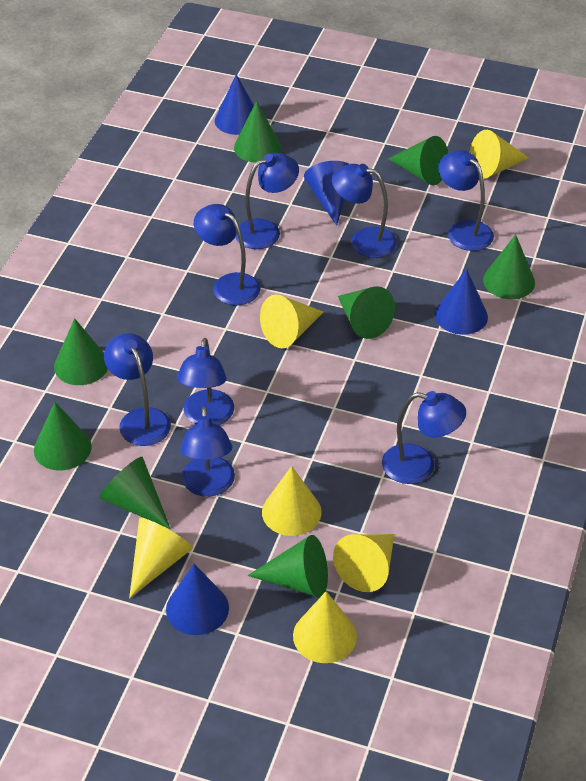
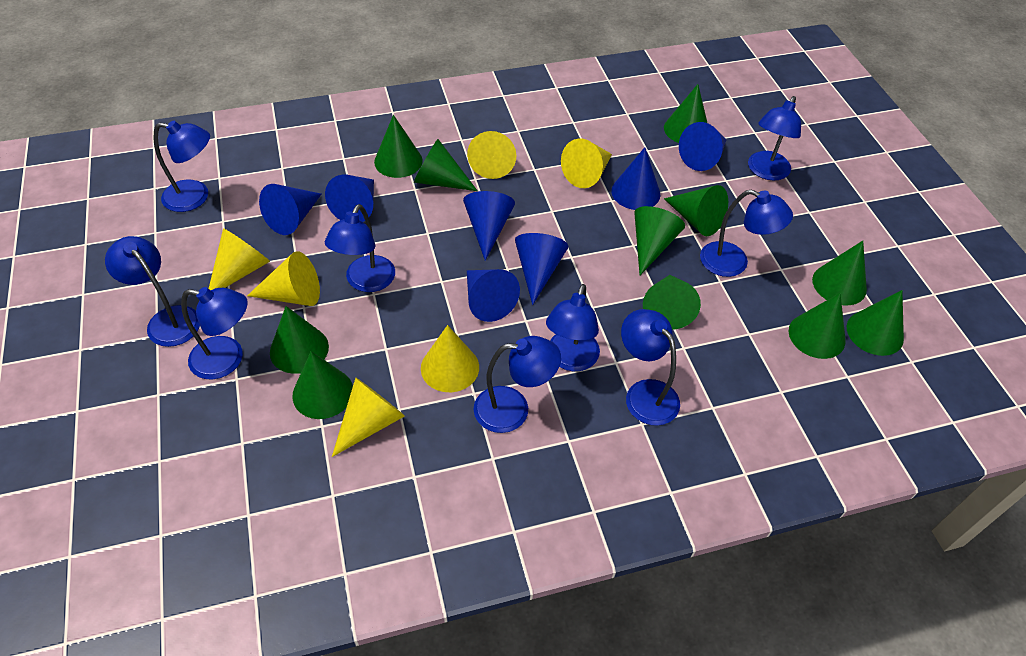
blue cone: [166,564,229,635] [215,74,254,135] [304,161,348,226] [435,269,488,335] = 4 -> [259,184,322,235] [325,175,374,222] [463,191,515,261] [467,269,520,322] [515,233,568,305] [611,147,660,210] [679,122,726,171] = 7
blue lamp: [104,333,171,446] [177,338,234,425] [180,406,235,497] [194,204,261,305] [235,153,299,249] [332,164,397,258] [382,391,466,484] [438,150,494,251] = 8 -> [105,236,200,347] [153,121,210,212] [181,287,248,379] [325,204,395,292] [474,336,561,433] [546,284,600,371] [621,309,680,426] [700,189,793,277] [748,96,801,181] = 9
green cone: [34,402,92,470] [54,318,108,385] [99,457,171,529] [234,101,281,163] [247,535,328,598] [338,286,395,339] [388,136,448,185] [483,234,535,299] = 8 -> [270,306,329,374] [292,351,353,419] [374,115,423,178] [414,139,478,191] [634,206,685,275] [643,275,701,330] [664,84,707,143] [664,185,728,236] [789,293,846,359] [812,241,867,305] [847,290,904,356] = 11

